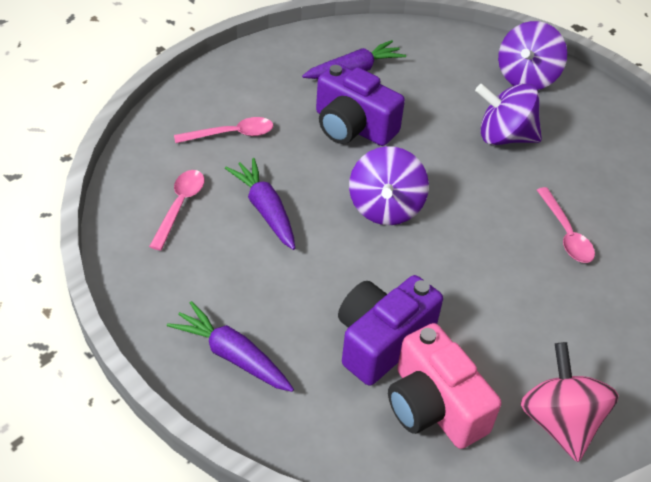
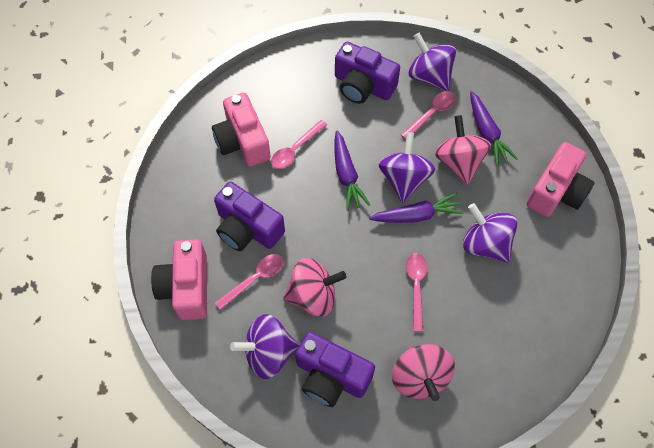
pink camera: [388,323,501,449] = 1 -> [151,239,207,320] [212,93,271,167] [527,142,594,217] = 3
pink spinning top: [521,342,619,462] = 1 -> [283,258,346,317] [392,344,455,401] [435,115,491,185] = 3
pink spoon: [149,170,205,251] [174,117,273,143] [537,187,595,263] = 3 -> [215,254,284,310] [271,120,327,169] [401,91,455,140] [406,253,427,332] = 4
purple camera: [316,63,405,146] [338,275,443,386] = 2 -> [214,182,285,251] [295,332,375,407] [335,42,400,104] = 3
purple spinning top: [349,146,429,225] [475,83,542,145] [498,21,567,90] = 3 -> [230,314,299,379] [378,132,435,203] [408,33,456,91] [463,203,517,263] = 4

